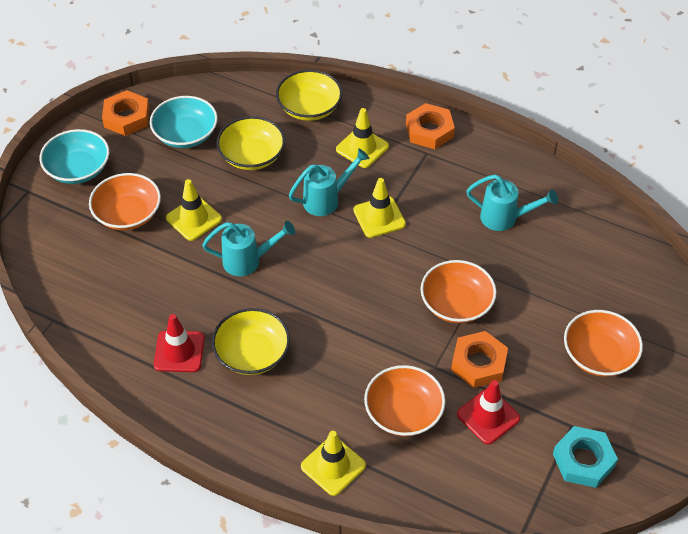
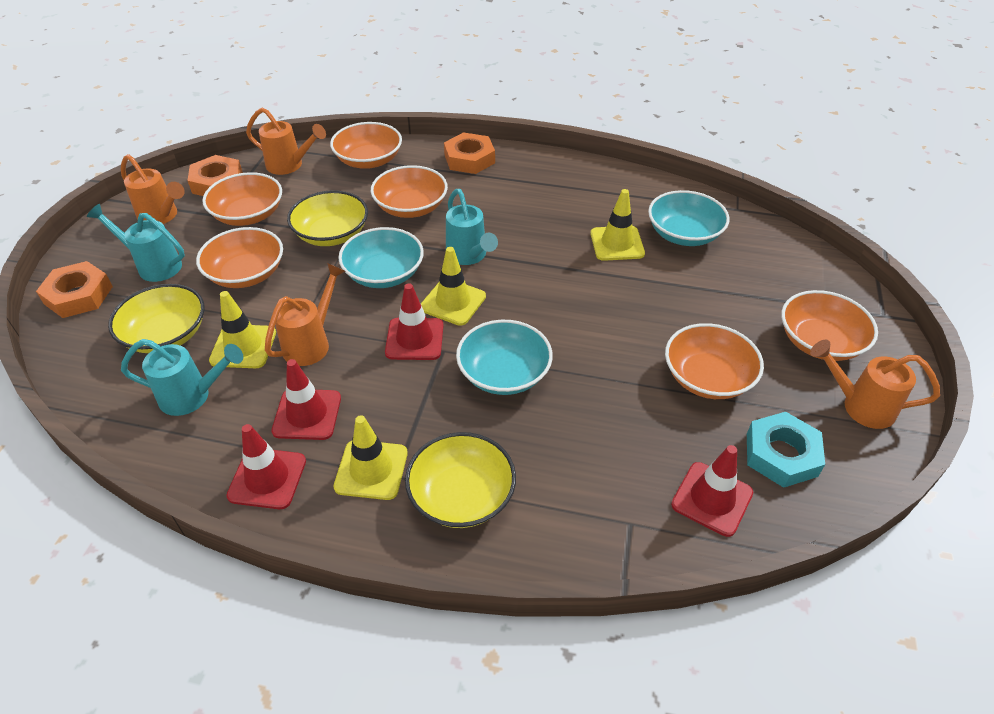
orange bowl: [89,173,161,230] [364,365,445,436] [421,260,497,323] [564,310,643,377] = 4 -> [196,227,283,288] [202,172,282,226] [330,122,402,169] [371,165,448,218] [665,323,764,399] [781,290,878,361] = 6
orange watering can: none = 0 -> [120,154,185,224] [246,108,326,175] [265,263,345,366] [810,340,940,429] = 4
red traffic cone: [154,314,205,372] [457,380,520,444] = 2 -> [226,424,306,509] [271,359,341,440] [385,284,444,360] [671,445,753,537] = 4
turquoise bowl: [40,129,109,184] [150,96,218,148] = 2 -> [338,227,424,288] [456,320,553,395] [648,190,730,246] = 3

